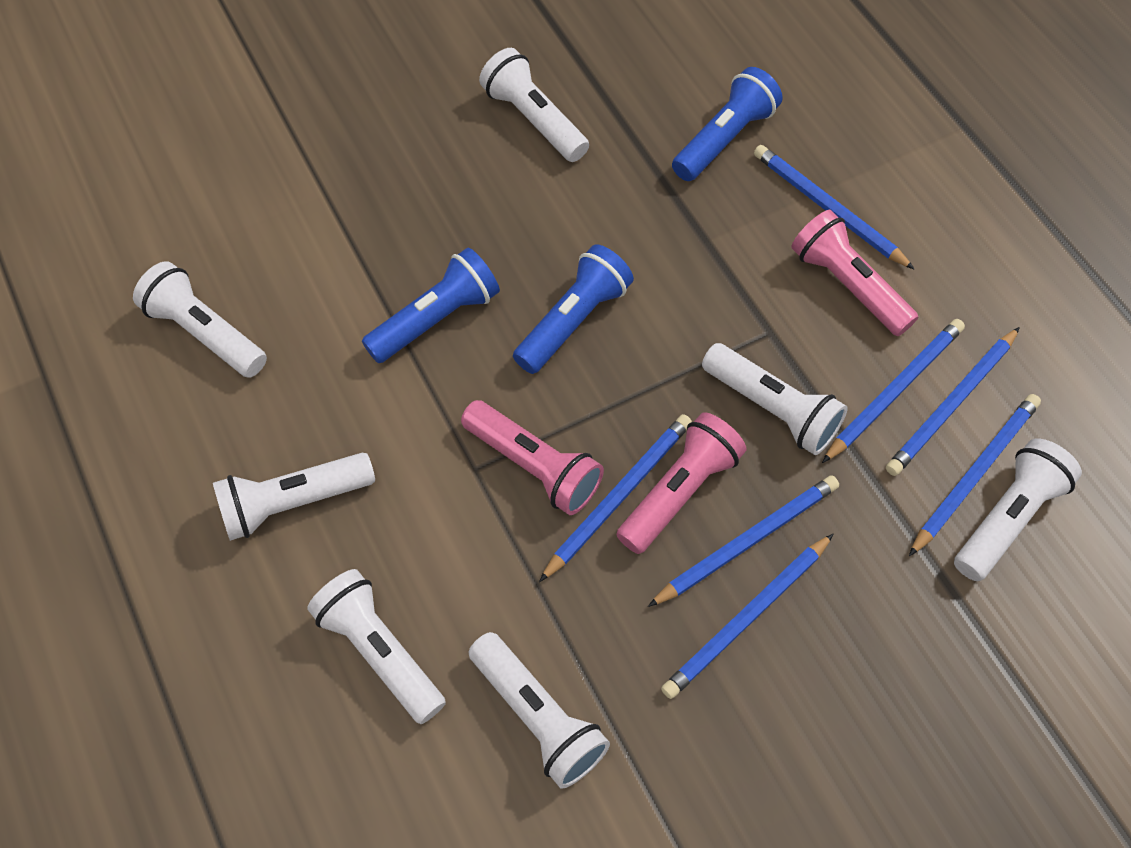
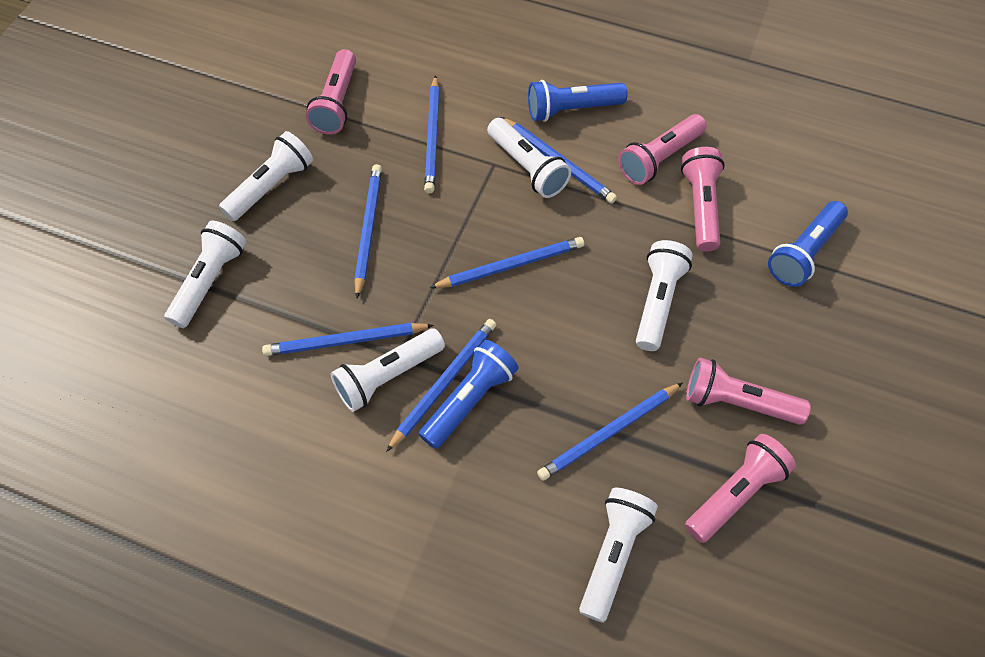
pink flashlight: [461,400,604,515] [616,412,746,554] [791,210,918,336] = 3 -> [306,49,356,134] [618,114,707,185] [681,147,725,251] [685,434,796,543] [686,358,811,425] = 5
white flashlight: [133,261,267,378] [213,453,375,541] [307,569,446,724] [469,632,610,789] [479,48,589,162] [702,343,848,455] [954,439,1082,581] = 7 -> [164,221,246,328] [219,131,313,221] [330,329,445,412] [487,118,571,198] [579,488,658,623] [636,240,693,351] = 6

